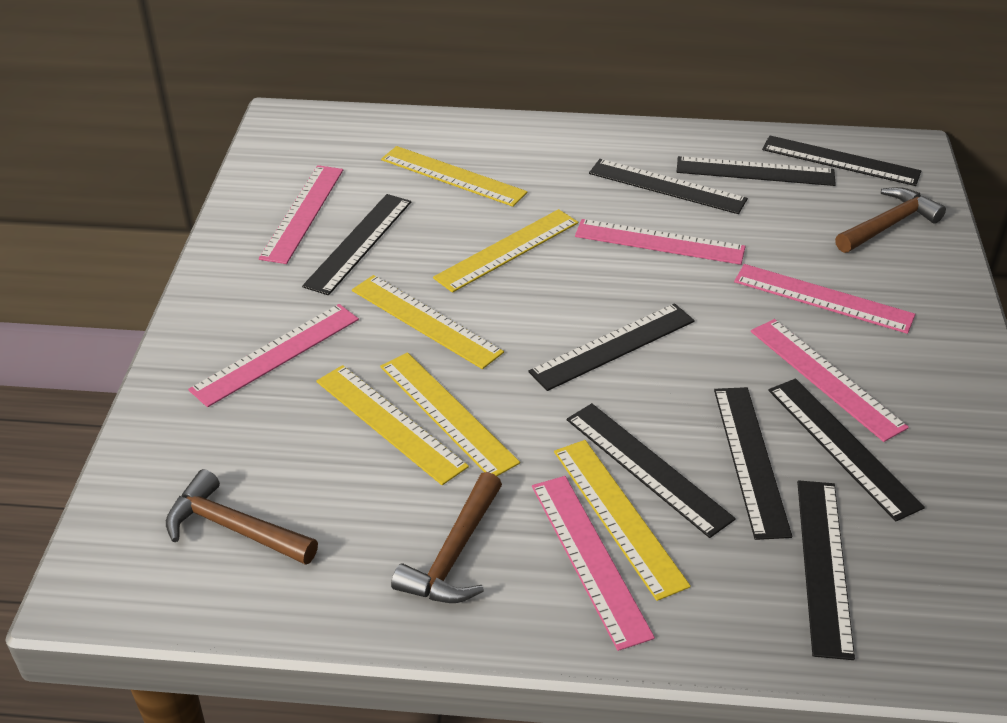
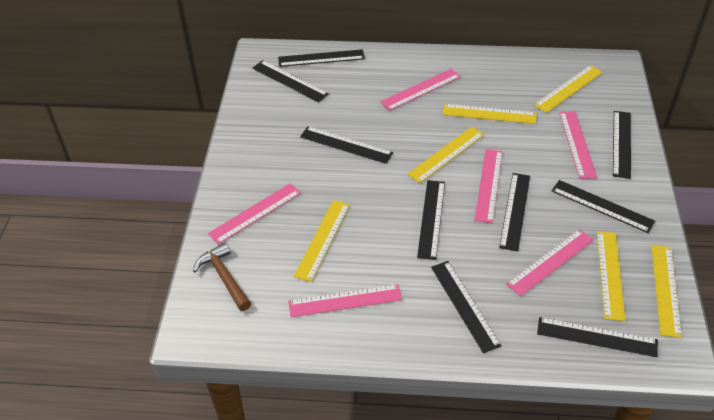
brown hammer: [166,469,318,565] [391,472,502,603] [835,187,946,253] = 3 -> [193,242,251,311] = 1

